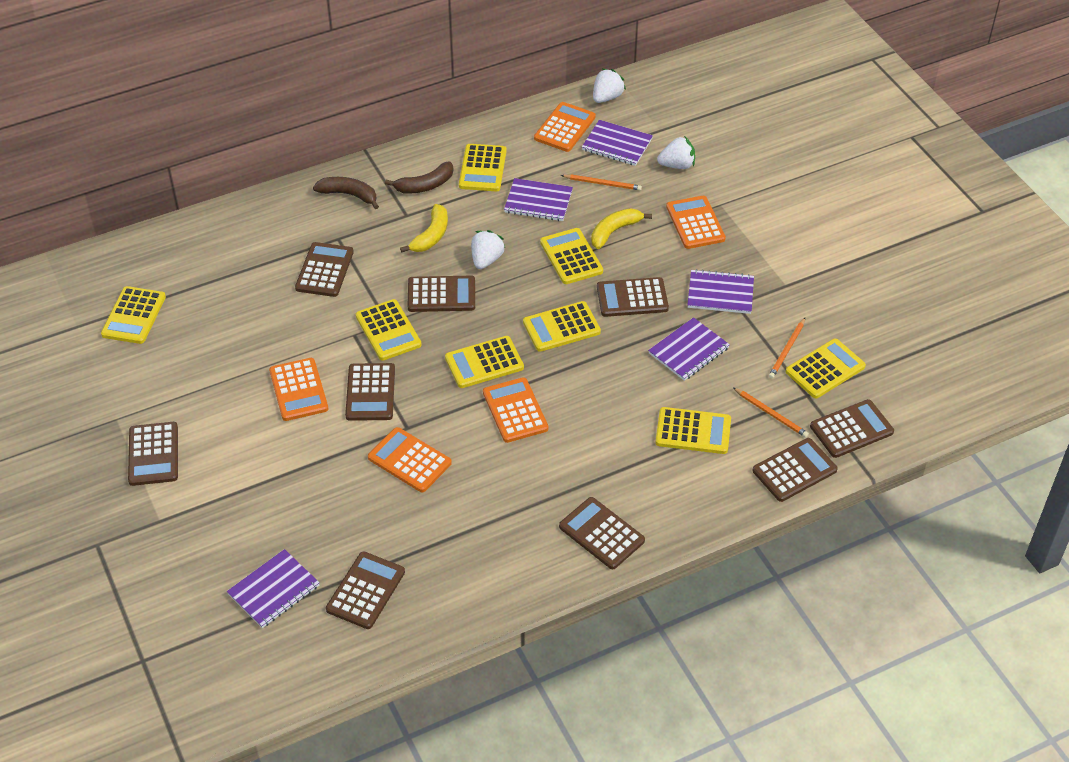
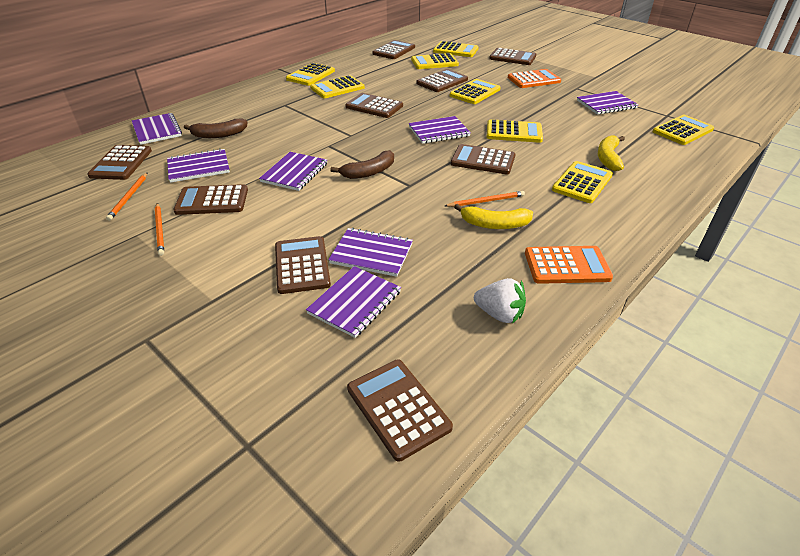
orange calculator: [269,358,328,421] [368,427,452,492] [483,377,548,443] [534,102,596,152] [666,196,726,249] = 5 -> [508,69,561,88] [525,246,613,284] = 2
purple notebook: [227,549,320,628] [504,178,573,221] [582,120,653,166] [648,317,730,381] [688,269,754,314] = 5 -> [132,113,182,145] [167,148,230,183] [259,152,327,191] [306,266,401,338] [328,228,413,277] [409,116,471,144] [577,91,638,115] = 7
white strawberry: [471,230,505,269] [593,69,626,103] [657,136,695,169] = 3 -> [474,278,526,324] = 1

